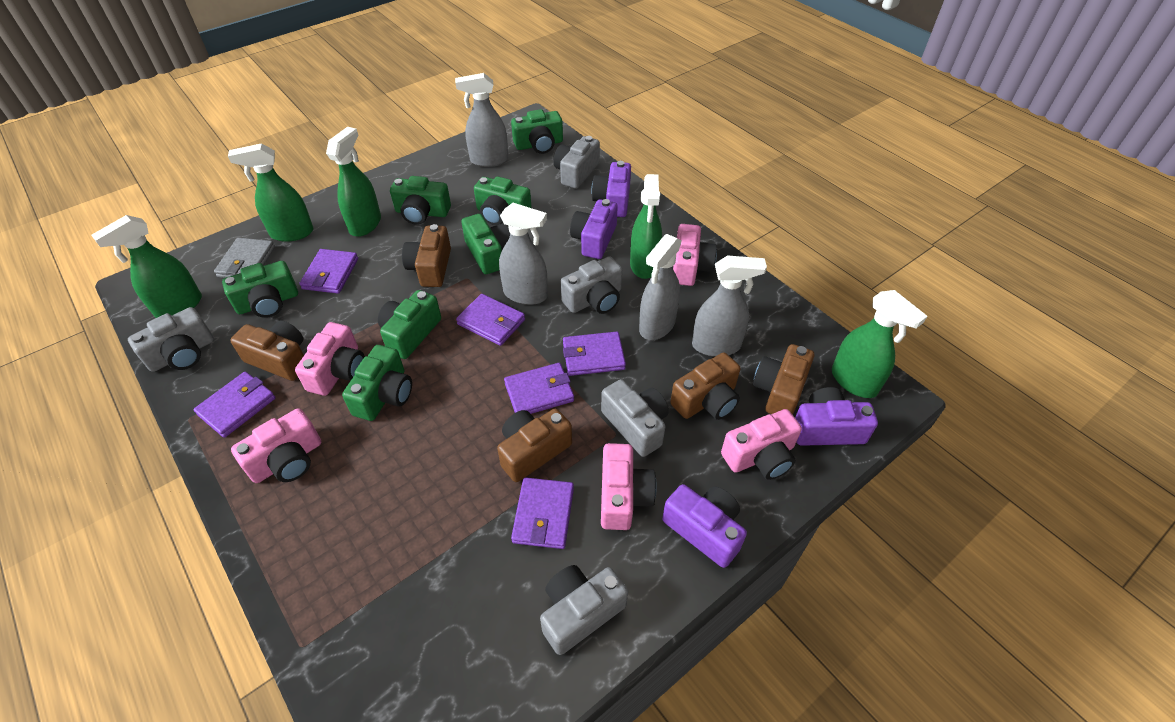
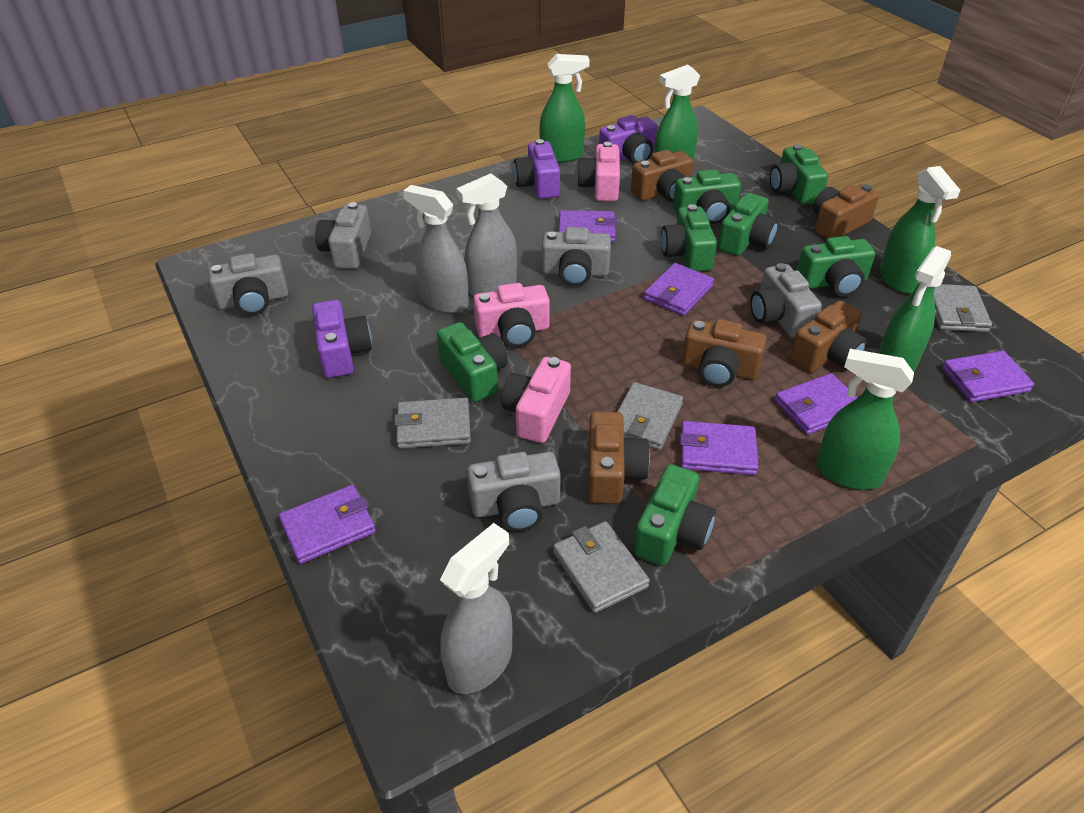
grey spray bottle: [455,73,508,167] [499,203,548,305] [639,234,681,340] [692,255,767,357] = 4 -> [403,185,469,313] [440,523,512,694] [456,173,517,296] = 3
grey wallet: [214,238,275,278] = 1 -> [394,397,471,449] [553,521,650,613] [617,382,683,450] [934,284,992,332] = 4
pink camera: [231,408,321,483] [295,322,365,396] [601,443,657,530] [673,224,717,286] [721,409,802,480] = 5 -> [473,283,550,347] [501,357,571,443] [577,142,620,201] = 3
purple camera: [570,199,618,259] [591,161,631,217] [662,484,747,568] [795,387,878,446] = 4 -> [312,300,372,378] [513,139,560,199] [599,115,657,164] = 3

